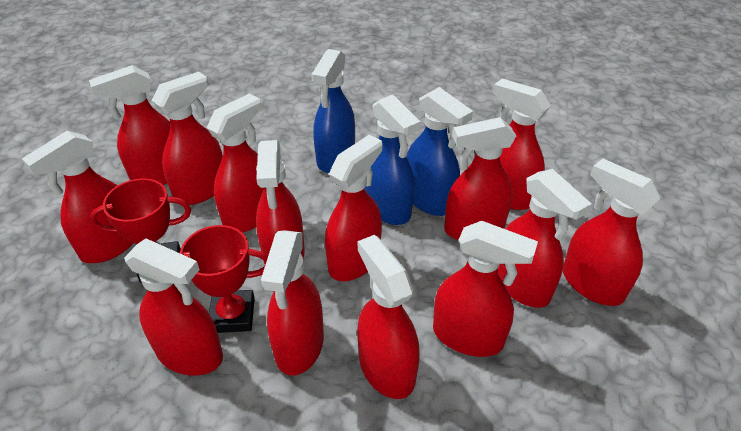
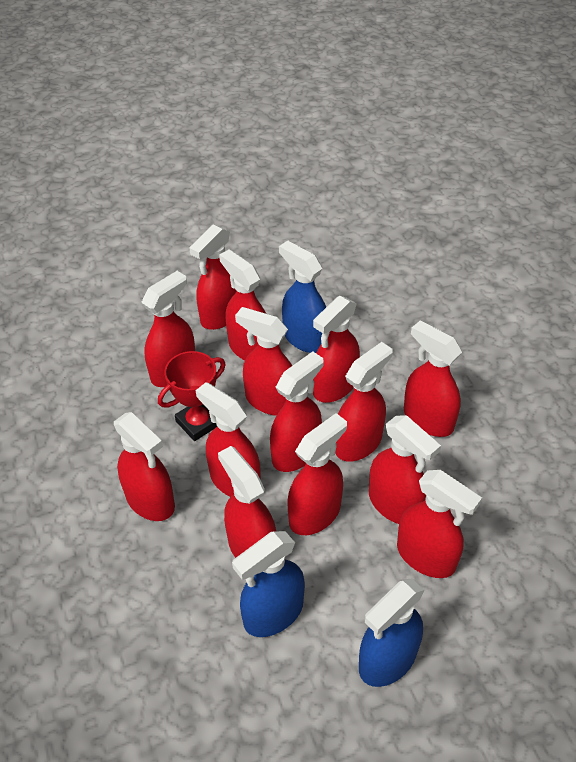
red trophy: [90,178,191,283] [179,225,268,333] = 2 -> [158,351,226,441] = 1

